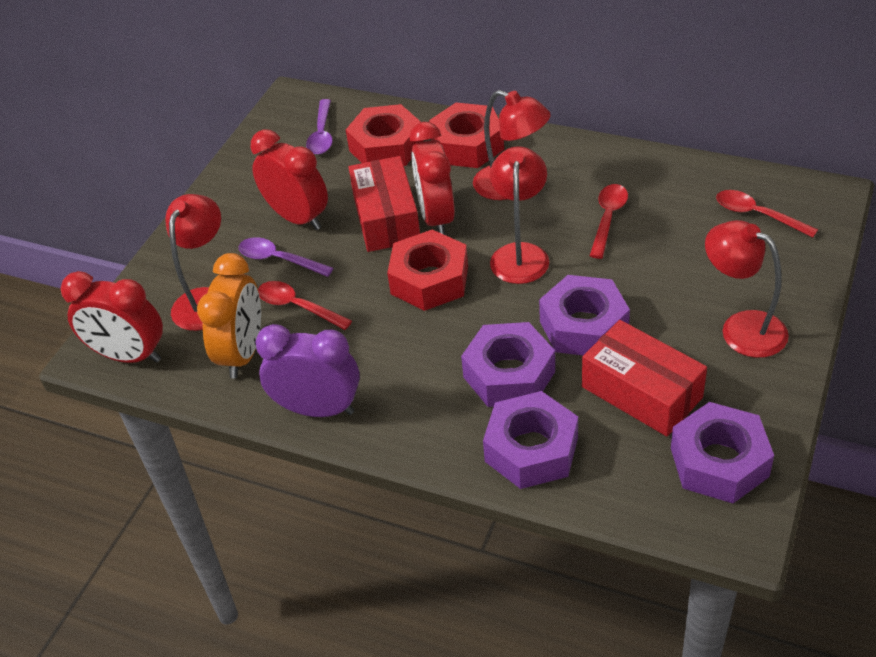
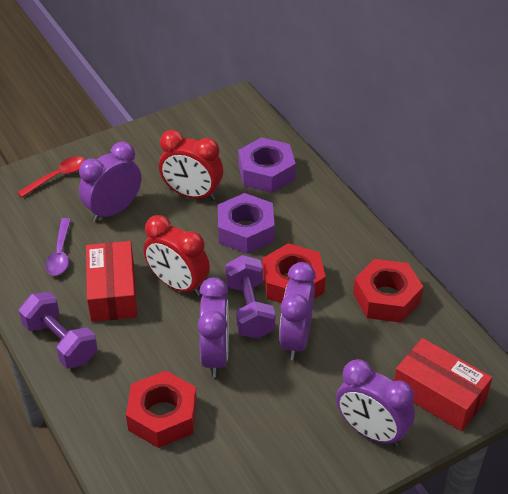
orange clock: [197,253,261,379] = 1 -> none = 0
purple clock: [255,324,360,417] = 1 -> [79,142,141,222] [198,277,229,377] [279,262,316,360] [336,359,415,447] = 4
purple dumbbell: none = 0 -> [19,292,97,369] [225,255,275,339] = 2
purple nut: [461,322,555,407] [483,391,578,489] [539,275,630,356] [671,402,774,503] = 4 -> [218,193,275,254] [238,137,296,193] = 2
purple spoon: [239,237,334,277] [306,99,333,154] = 2 -> [45,218,71,276] = 1
red clock: [61,271,163,363] [251,129,328,230] [409,122,455,235] = 3 -> [143,215,210,296] [159,130,223,201] = 2
red lamp: [165,194,221,331] [473,90,551,200] [490,146,549,284] [705,220,789,358] = 4 -> none = 0
red spoon: [258,281,352,330] [590,184,628,259] [716,190,818,238] = 3 -> [17,156,85,197] = 1

